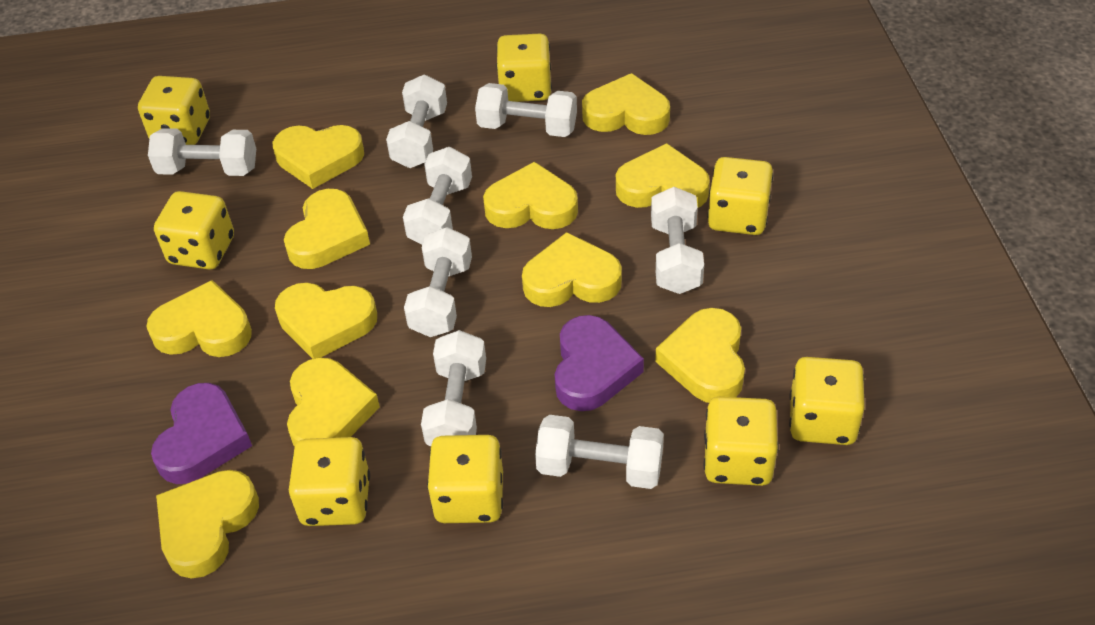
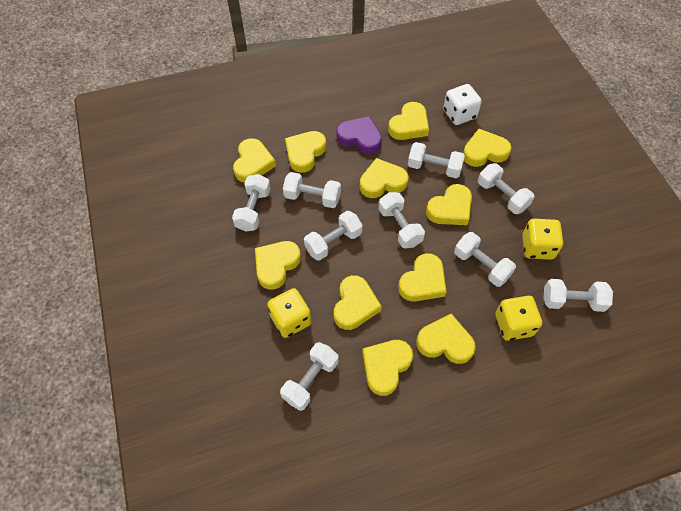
purple heart: [151,383,252,484] [555,315,644,411] = 2 -> [336,116,382,154] = 1
white dice: none = 0 -> [443,84,482,125] = 1
white dumbbell: [148,128,256,176] [386,75,447,168] [403,147,472,245] [404,227,472,337] [421,330,486,446] [475,83,577,137] [535,415,664,489] [651,187,704,294] = 8 -> [232,174,271,232] [280,342,338,411] [283,172,341,208] [304,211,363,261] [379,192,425,248] [408,142,465,178] [454,232,516,287] [478,163,534,214] [543,279,613,312] = 9
yellow dice: [138,76,210,145] [154,191,234,270] [289,437,370,526] [427,435,503,523] [496,34,552,102] [704,397,779,486] [707,157,773,235] [789,357,865,445] = 8 -> [267,288,311,338] [496,296,542,341] [522,219,563,260] = 3

